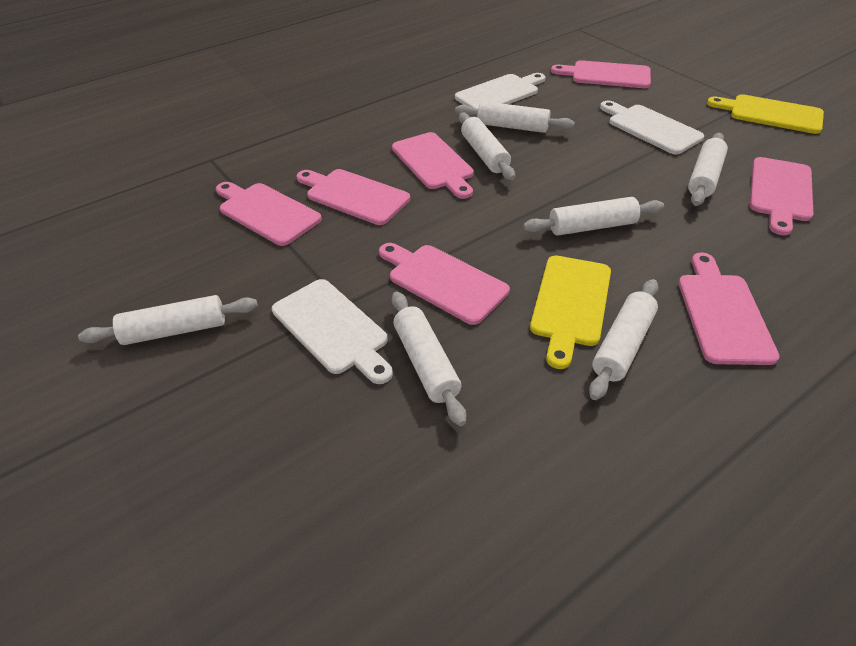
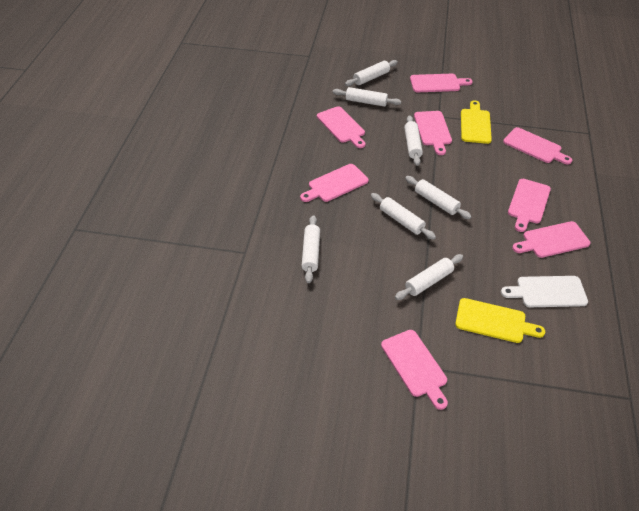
pink cutting board: [216,182,322,246] [296,169,410,225] [379,243,510,325] [392,132,474,199] [551,60,651,88] [678,252,780,365] [750,157,814,236] = 7 -> [300,164,369,202] [317,106,365,148] [381,330,448,410] [410,74,473,92] [414,111,452,155] [503,127,572,165] [508,179,551,232] [512,221,591,258] = 8
white cutting board: [272,279,393,384] [455,73,545,109] [600,101,704,154] = 3 -> [501,276,588,307] = 1

